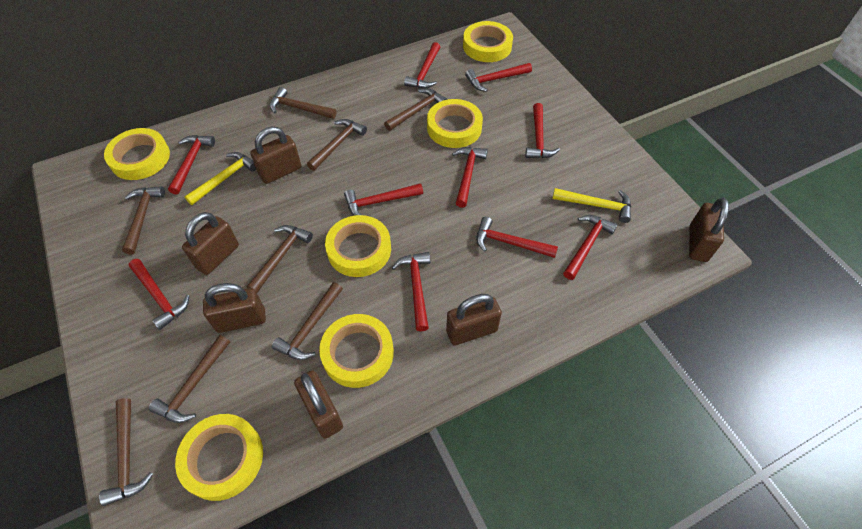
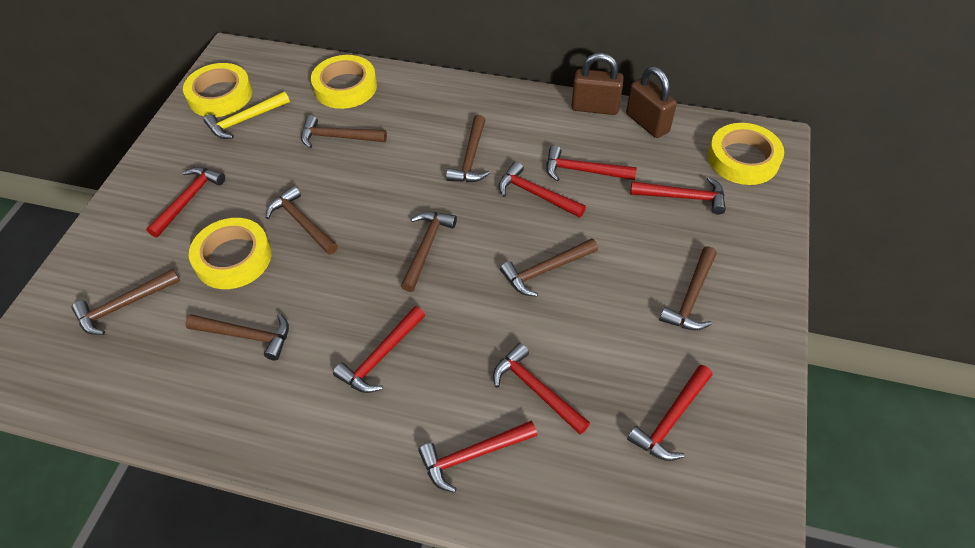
brown padlock: [182,212,239,275] [203,283,266,333] [250,127,302,184] [294,371,343,439] [446,294,502,346] [689,197,729,262] = 6 -> [572,53,624,115] [626,66,677,138] = 2
red hammer: [129,259,189,330] [168,135,215,194] [344,183,423,216] [392,252,430,331] [404,42,440,89] [452,147,488,208] [465,63,532,92] [476,217,558,258] [525,103,560,158] [563,215,618,280] = 10 -> [146,167,225,238] [333,306,425,393] [418,421,537,493] [493,343,590,435] [498,162,586,218] [546,145,637,181] [627,365,712,461] [630,177,726,215] = 8
yellow hammer: [184,152,256,205] [552,188,631,223] = 2 -> [204,91,290,139] = 1
yellow tape: [104,128,170,180] [175,414,263,501] [319,314,394,388] [325,215,391,277] [427,99,483,148] [463,21,513,62] = 6 -> [183,63,252,117] [189,218,272,289] [311,55,377,109] [708,123,784,185] = 4

